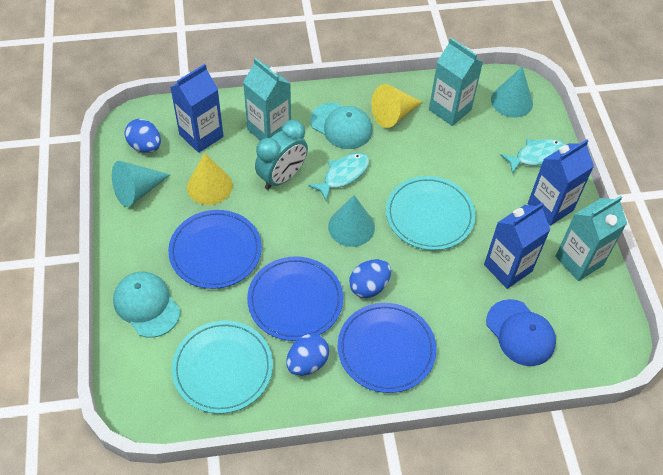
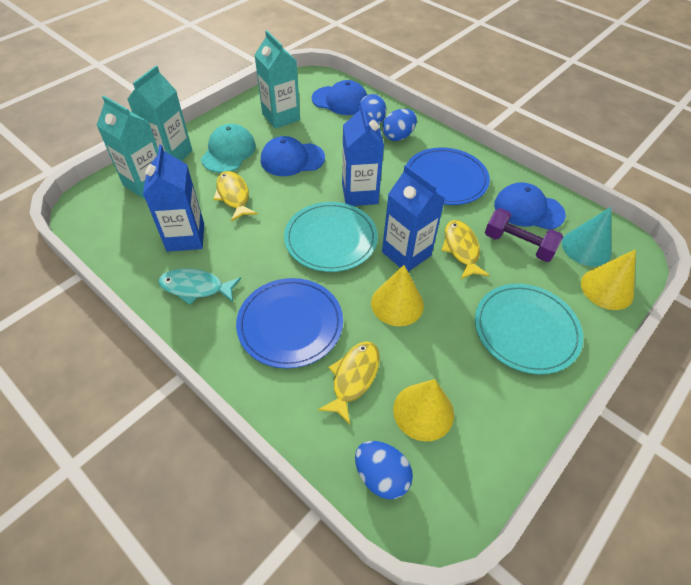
blue cap: [486,299,556,366] = 1 -> [261,136,325,176] [312,80,367,115] [494,182,566,230] = 3
blue plate: [168,210,262,289] [247,256,343,341] [338,303,437,393] = 3 -> [236,278,343,368] [407,148,490,205] = 2
purple dumbbell: none = 0 -> [485,208,563,262] = 1
turquoise cap: [113,272,180,338] [310,102,373,149] = 2 -> [201,124,256,173] = 1
turquoise clock: [255,120,308,190] = 1 -> none = 0
turquoise cone: [112,161,170,207] [328,195,375,247] [491,67,533,118] = 3 -> [562,207,611,267] = 1
turquoise fish: [308,153,369,201] [500,139,566,174] = 2 -> [158,268,241,305] = 1
yellow cone: [187,153,233,205] [371,84,422,128] = 2 -> [371,265,424,326] [393,379,454,441] [581,249,636,310] = 3
yellow fish: none = 0 -> [213,171,258,222] [318,341,380,424] [441,220,490,279] = 3

